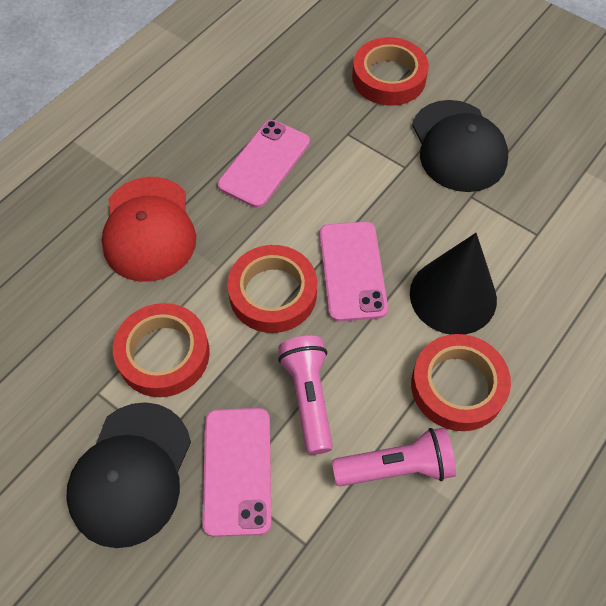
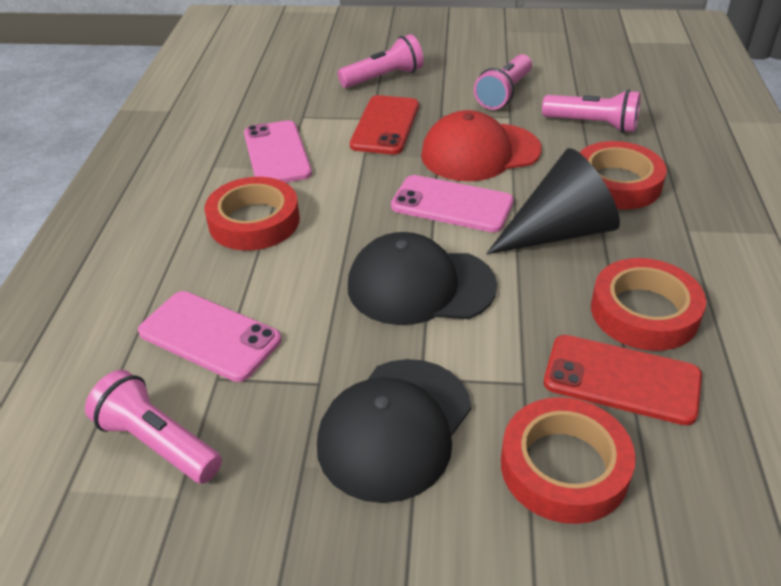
pink flashlight: [278,336,333,455] [332,428,456,486] = 2 -> [85,370,222,484] [338,34,424,88] [474,54,532,110] [542,89,641,133] = 4
red phone: none = 0 -> [350,95,419,155] [544,335,702,425] = 2

